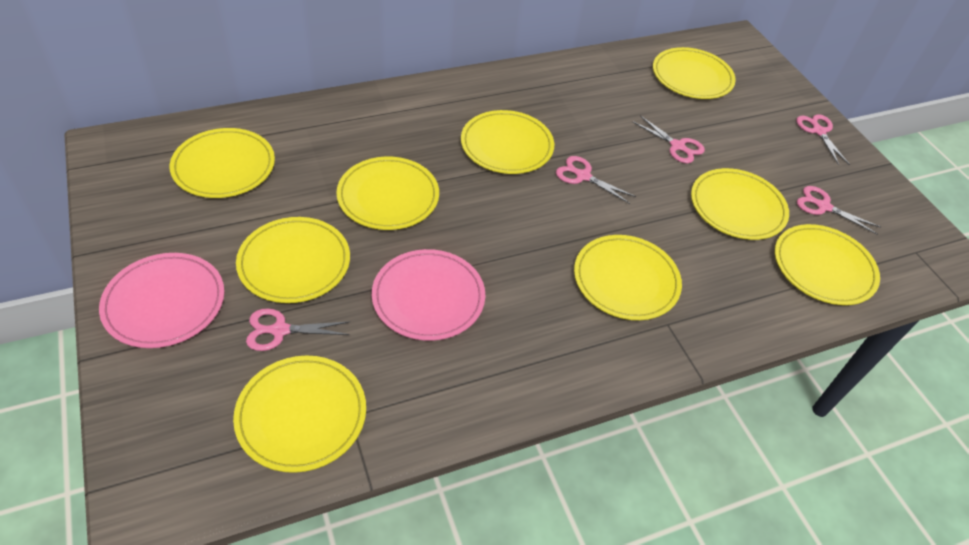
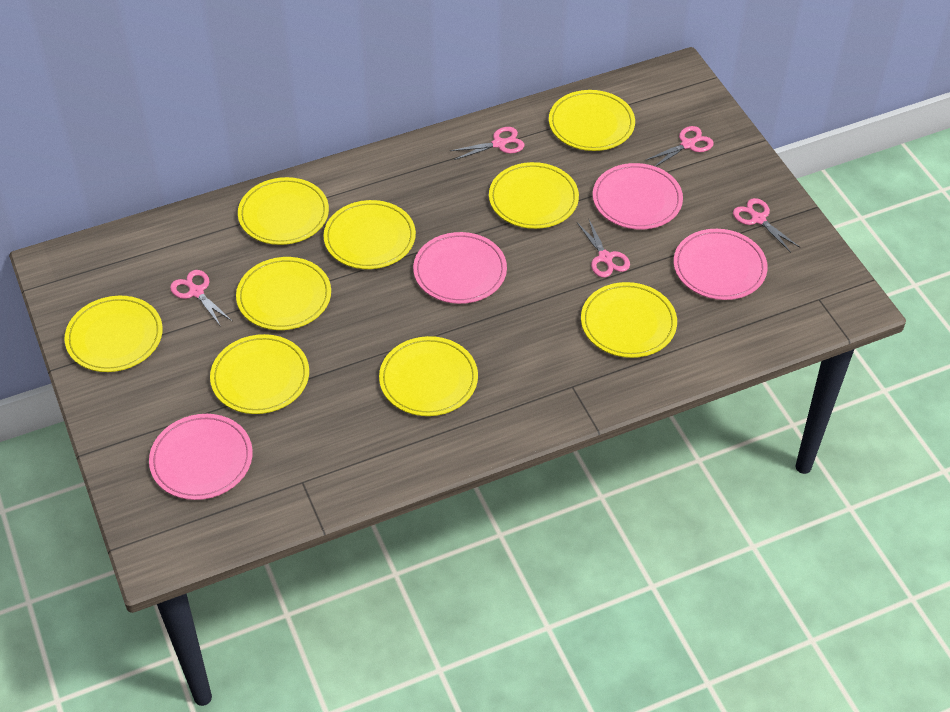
pink plate: [99,253,224,348] [372,249,485,341] = 2 -> [149,414,253,500] [413,232,507,304] [593,163,683,229] [674,229,768,300] = 4

